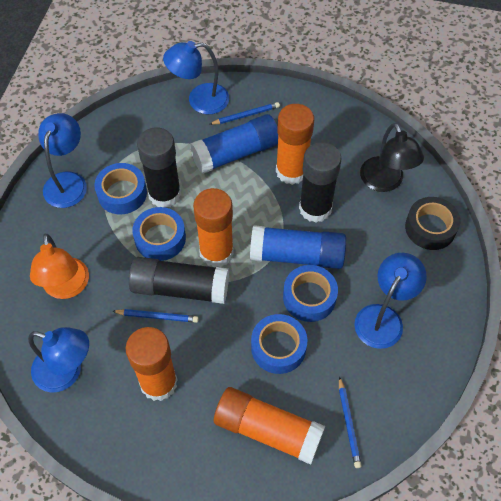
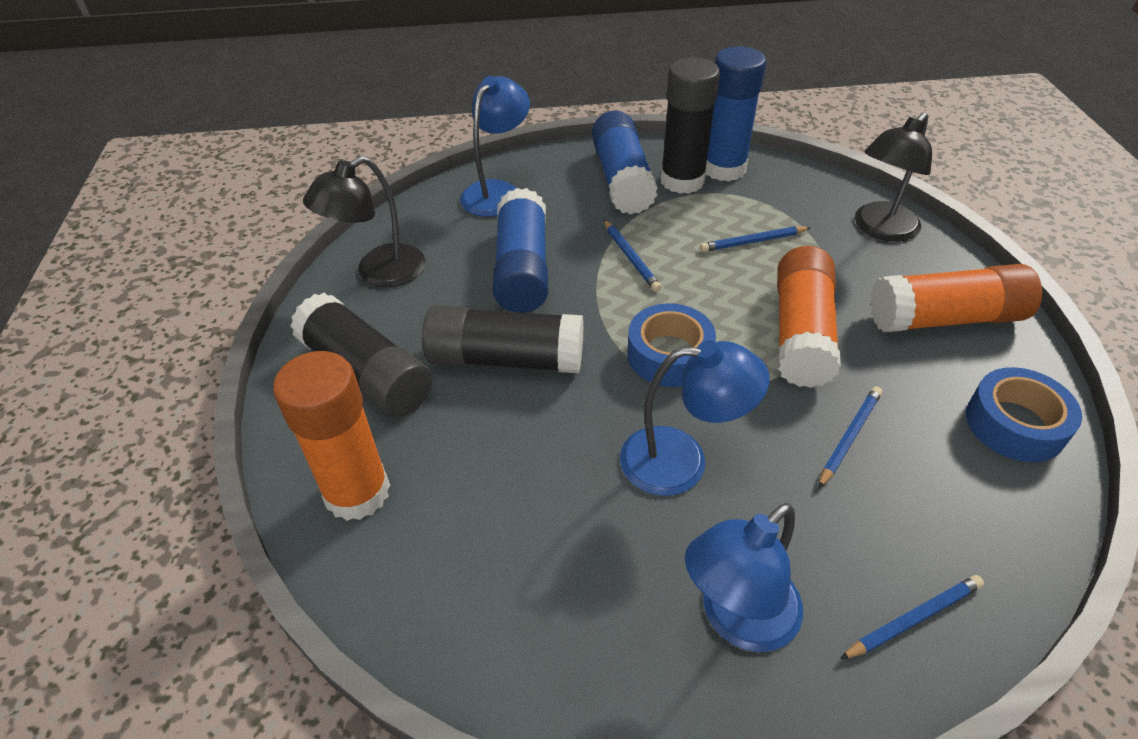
black lamp: [360,123,424,192] = 1 -> [303,156,425,288] [855,112,932,242] = 2
black tape: [405,197,460,250] = 1 -> none = 0
blue glue stick: [190,114,278,174] [250,225,346,269] = 2 -> [493,188,549,313] [592,111,658,215] [706,46,766,181] = 3
blue lamp: [28,327,89,393] [38,113,87,208] [163,41,229,114] [354,253,427,349] = 4 -> [460,76,530,217] [620,340,770,496] [685,503,803,652] = 3
blue pencil: [113,309,199,323] [209,102,280,125] [339,376,362,468] = 3 -> [604,220,661,292] [700,226,811,252] [818,386,882,489] [840,575,984,659] = 4
blue tape: [94,163,147,214] [132,207,186,261] [251,314,307,374] [283,265,338,322] = 4 -> [627,303,716,387] [966,367,1082,462] = 2
orange glue stick: [125,327,177,401] [193,188,234,267] [214,387,325,465] [276,104,314,185] = 4 -> [273,351,390,521] [777,246,841,388] [870,264,1042,333] = 3
orange lamp: [30,234,89,299] = 1 -> none = 0

